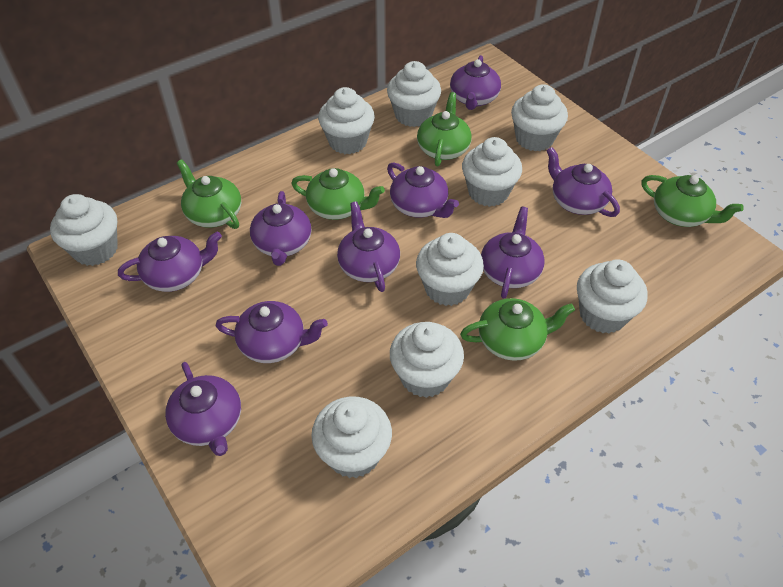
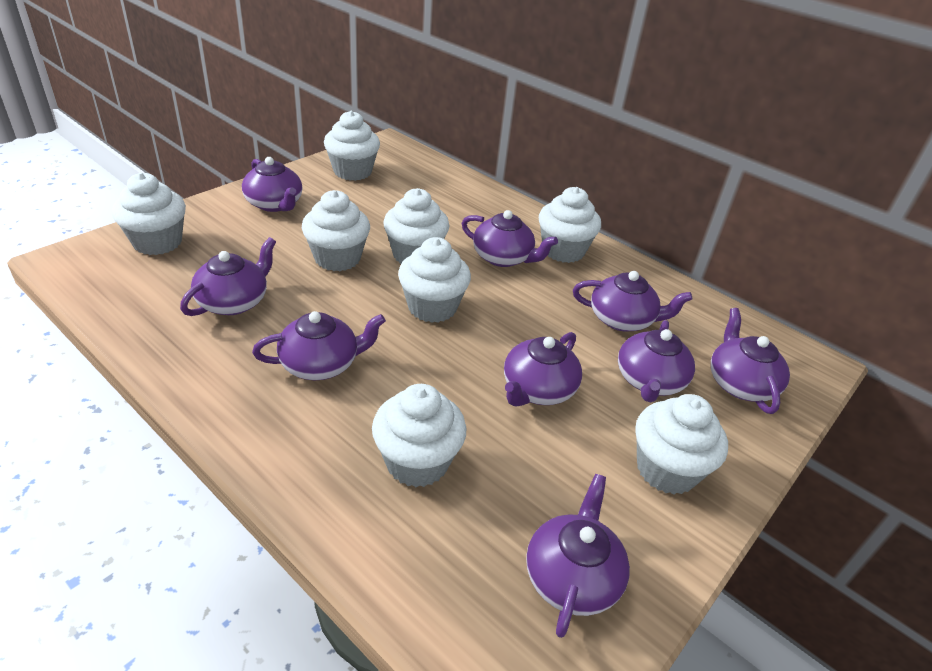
green teapot: [177,159,241,229] [291,168,385,220] [417,92,472,166] [460,298,575,361] [641,175,744,227] = 5 -> none = 0
white cupcake: [50,194,118,266] [311,397,392,478] [318,87,375,154] [387,61,441,127] [390,322,464,398] [416,233,484,306] [462,137,522,207] [511,84,568,151] [577,259,648,334] = 9 -> [112,172,186,255] [302,190,370,271] [324,111,380,181] [372,384,466,487] [383,188,450,264] [398,237,471,323] [539,187,601,263] [635,394,728,494] = 8

